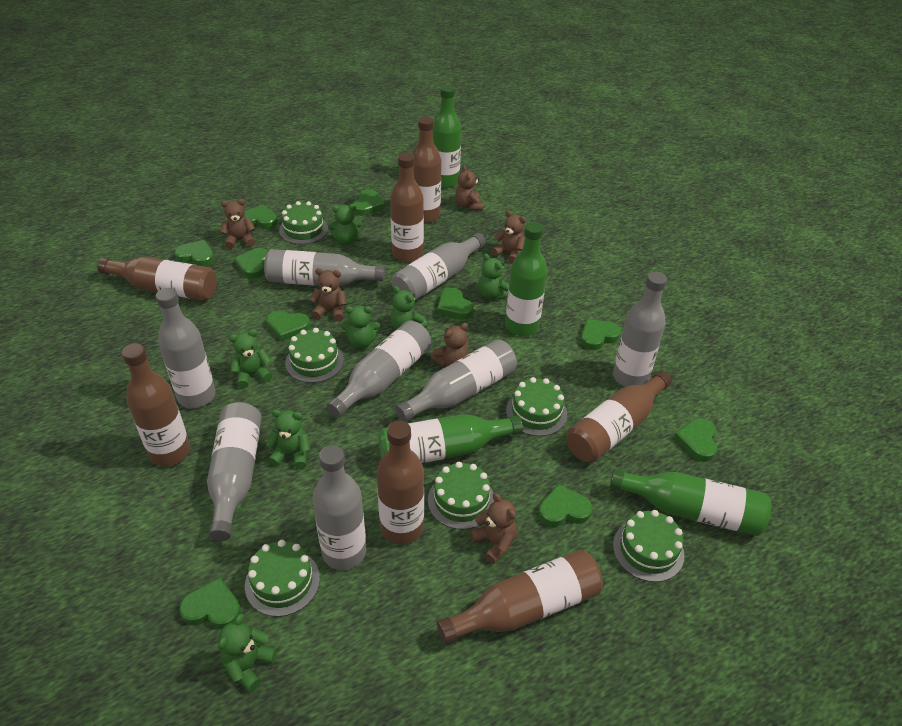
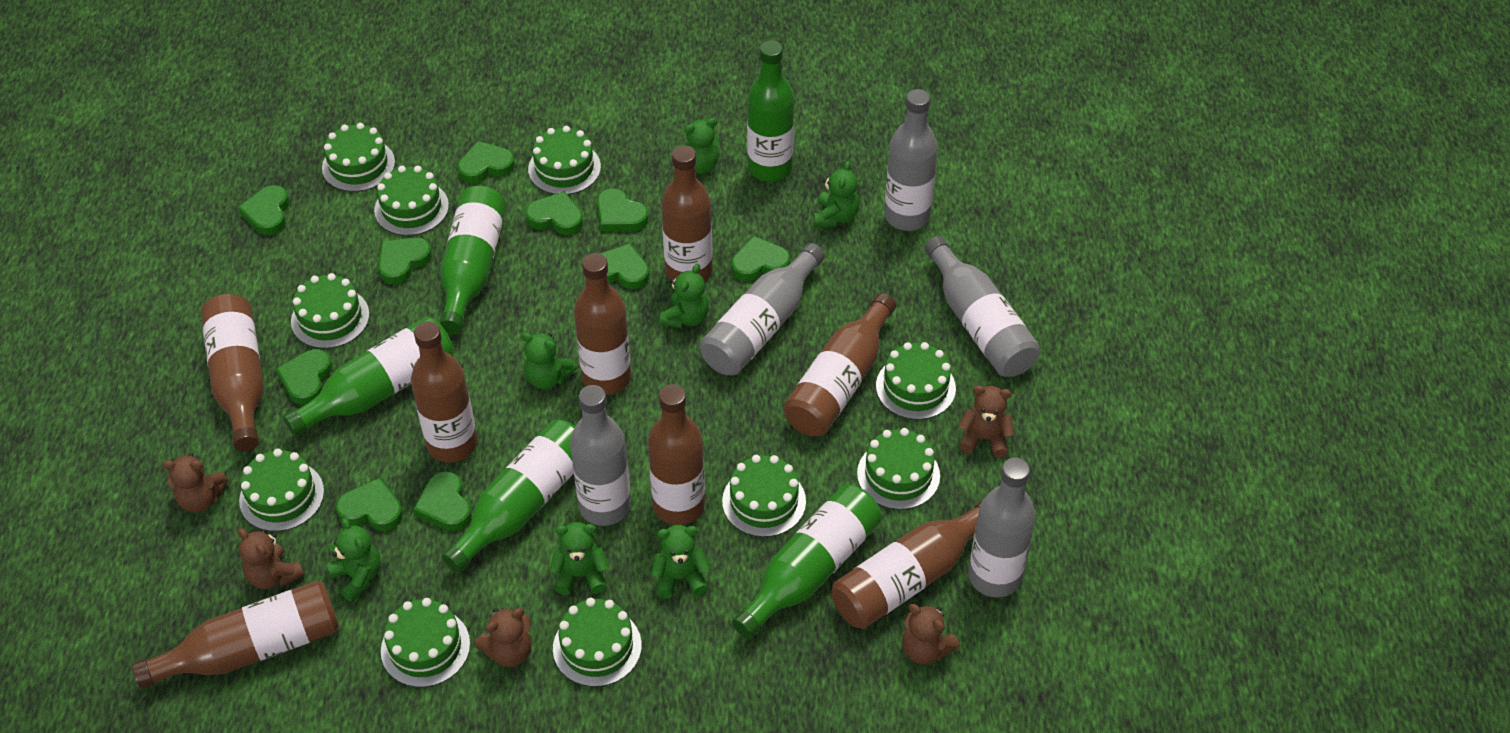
brown bottle: [97,256,217,301] [122,343,190,466] [377,421,424,544] [390,152,424,262] [412,116,441,223] [437,550,603,644] [566,371,672,463] = 7 -> [132,580,339,689] [201,294,264,451] [411,321,477,463] [574,253,631,395] [648,384,705,525] [661,145,713,282] [783,293,896,436] [831,500,983,629] = 8
brown teddy bear: [220,199,255,249] [310,268,347,322] [431,323,469,368] [455,165,483,211] [470,493,517,564] [492,210,526,263] = 6 -> [162,453,228,512] [238,528,304,589] [475,607,531,667] [902,604,960,664] [958,385,1014,458] = 5
green bottle: [378,414,523,463] [433,85,461,188] [505,222,547,336] [610,469,771,536] = 4 -> [283,316,454,437] [439,186,506,335] [442,420,575,573] [732,485,881,639] [747,40,794,182] = 5
green cake: [245,540,320,617] [279,201,328,244] [285,328,344,383] [428,462,494,530] [506,377,567,436] [613,510,684,582] = 6 -> [239,449,324,532] [291,273,369,349] [322,123,395,192] [374,166,449,236] [381,598,470,687] [528,126,601,195] [553,598,642,687] [722,455,806,537] [857,428,940,510] [876,342,956,420] = 10
grey bottle: [156,288,216,408] [207,402,262,541] [264,249,385,286] [312,445,366,570] [327,320,431,418] [392,233,486,300] [396,339,517,422] [613,272,667,387] = 8 -> [570,385,631,526] [700,243,825,376] [884,89,938,231] [925,236,1040,377] [968,457,1036,598] = 5

